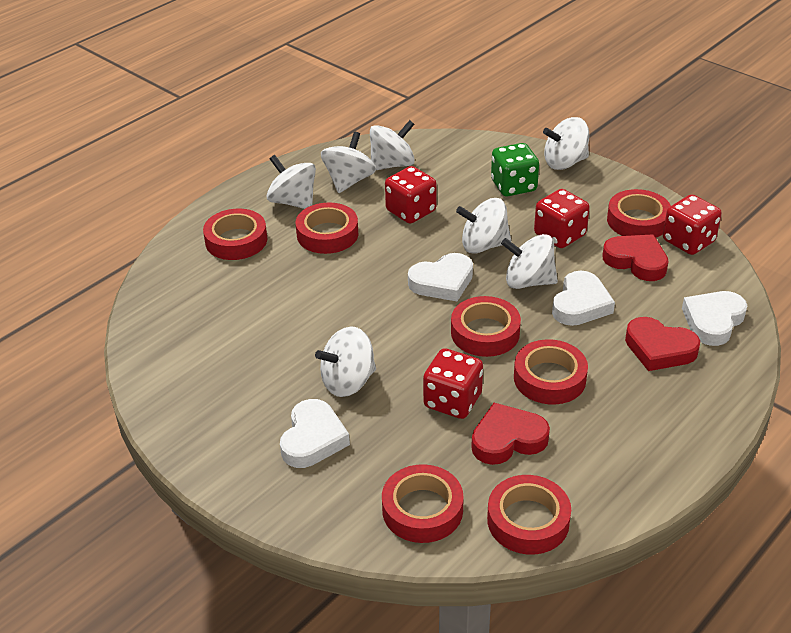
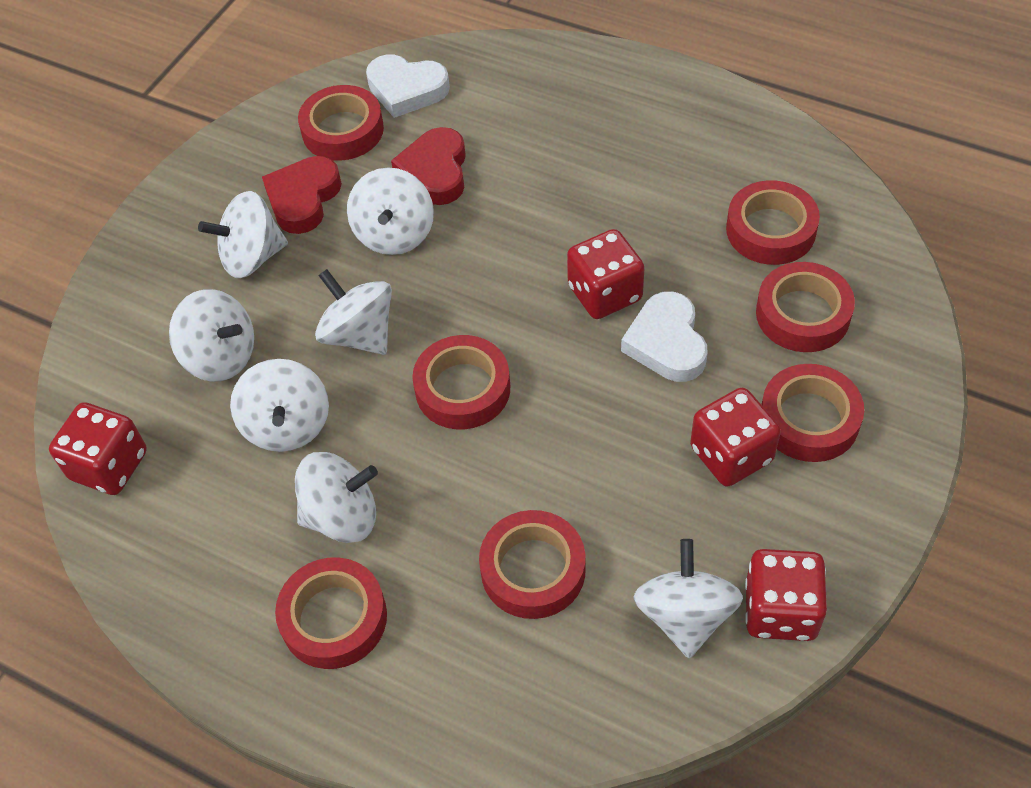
green dice: [491,143,539,196] = 1 -> none = 0
red heart: [471,403,550,465] [602,234,669,281] [625,317,700,371] = 3 -> [262,156,342,234] [391,127,466,205] = 2
white heart: [280,399,350,468] [408,253,473,301] [552,271,615,326] [682,291,747,346] = 4 -> [366,54,450,118] [621,291,708,382] = 2

